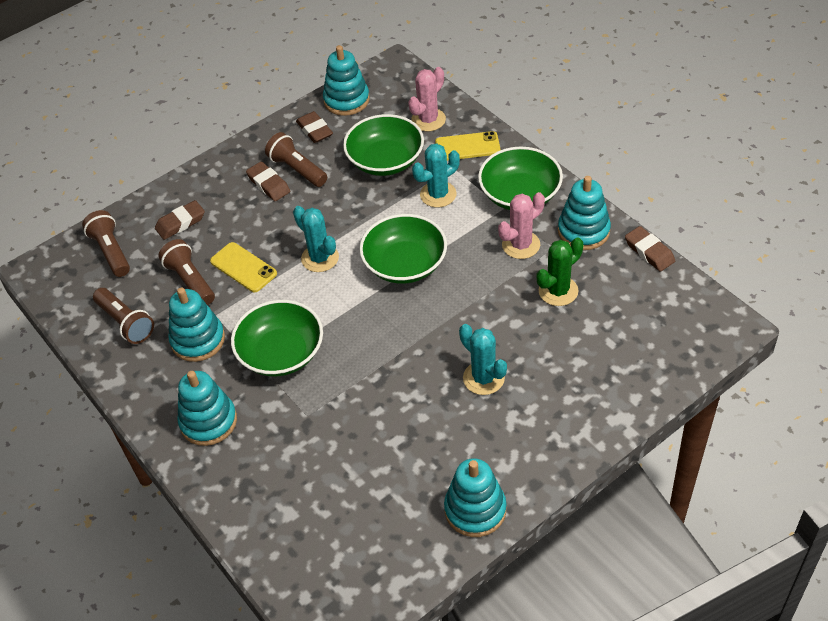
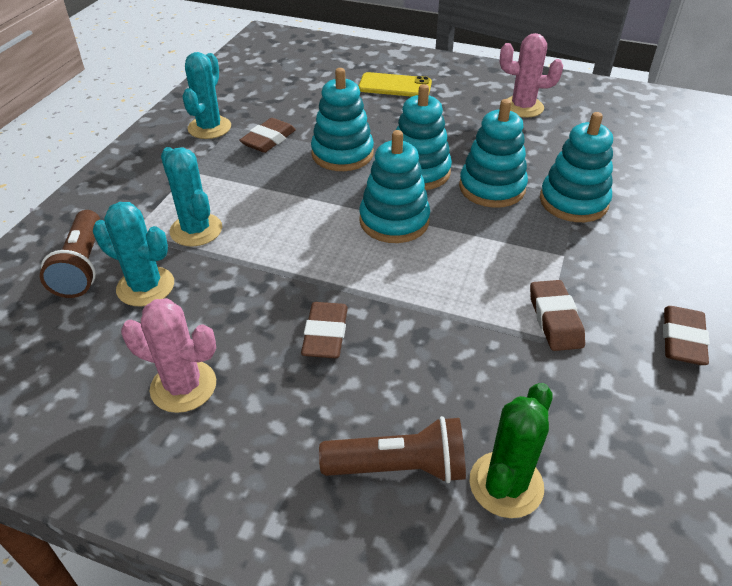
brown flashlight: [82,210,130,277] [93,288,154,344] [158,239,215,305] [265,132,327,187] = 4 -> [40,210,101,298] [319,416,466,483] = 2
green bowl: [231,300,323,376] [343,114,424,176] [359,214,447,284] [478,147,563,210] = 4 -> none = 0
yellow phone: [210,242,277,292] [435,131,500,160] = 2 -> [359,72,432,97] = 1

